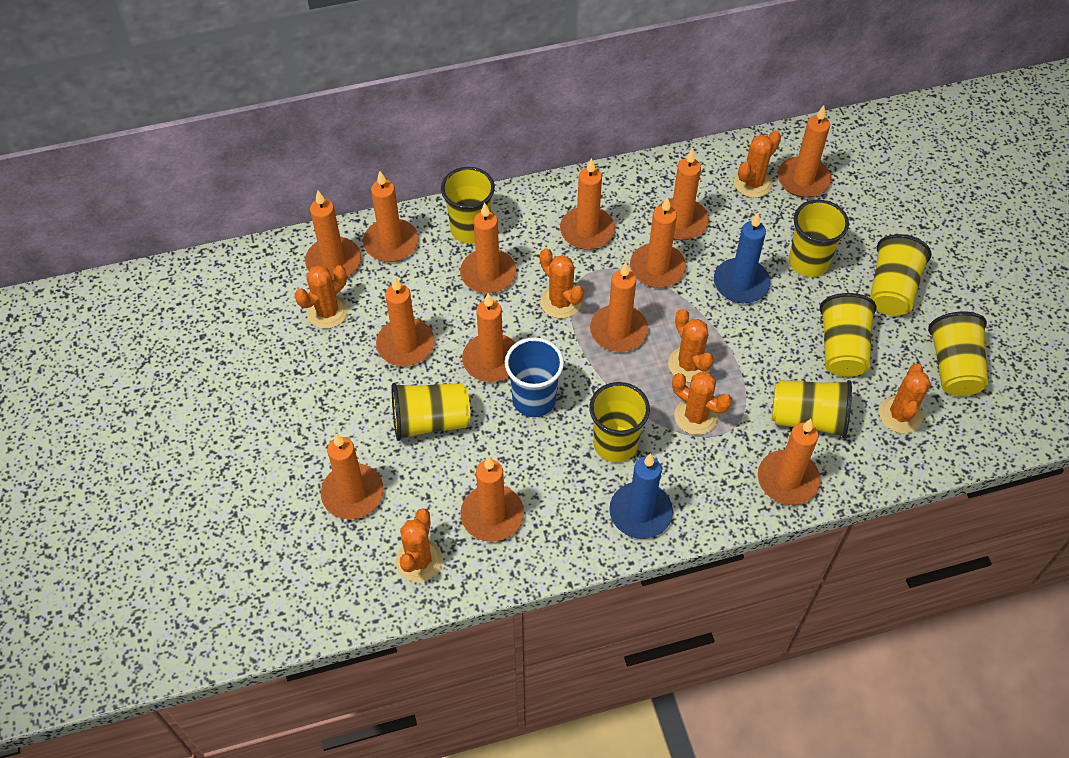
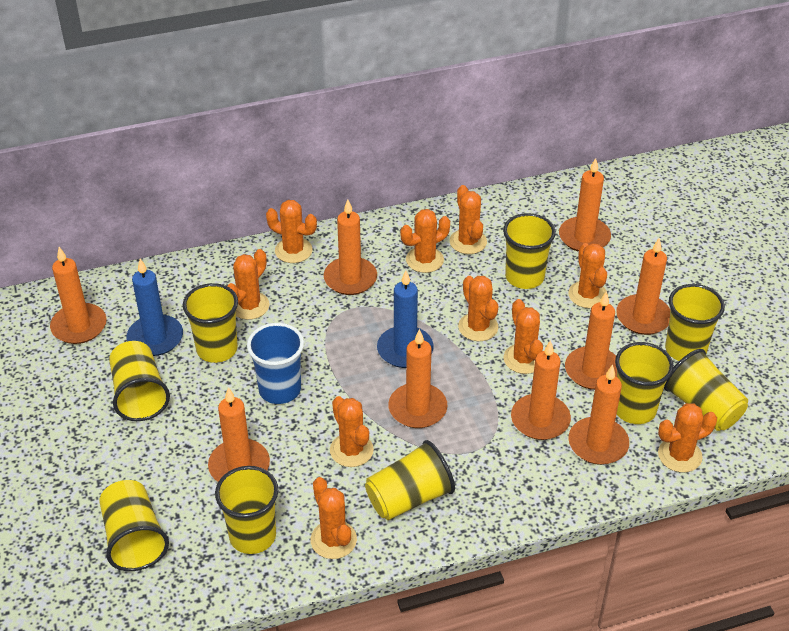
orange cactus: [295,265,348,329] [396,508,443,582] [540,248,584,319] [668,309,714,382] [672,372,732,435] [734,130,781,198] [879,364,930,434] = 7 -> [227,249,269,320] [266,200,317,263] [310,477,357,559] [330,396,374,467] [400,209,450,273] [450,185,487,254] [458,276,498,341] [504,299,543,374] [568,243,607,308] [658,403,717,473] = 10
orange candle: [305,190,361,280] [321,433,384,519] [363,171,418,262] [376,277,435,366] [460,203,516,294] [460,456,524,542] [462,293,515,382] [560,158,615,250] [590,262,648,352] [630,197,686,288] [658,149,709,240] [758,419,820,505] [778,106,831,198] = 13 -> [50,247,106,344] [208,387,270,482] [324,199,377,295] [388,329,447,428] [511,340,571,440] [559,158,611,252] [565,291,617,390] [568,364,629,465] [616,238,670,335] = 9
yellow cup: [392,383,470,441] [441,167,495,244] [589,382,650,462] [772,380,852,438] [789,200,849,277] [820,293,877,377] [870,234,931,316] [928,311,988,396] = 8 -> [99,480,169,571] [109,341,170,421] [183,283,238,363] [215,466,278,554] [365,440,455,520] [503,213,556,289] [615,342,674,424] [664,349,748,431] [665,284,725,361] = 9

